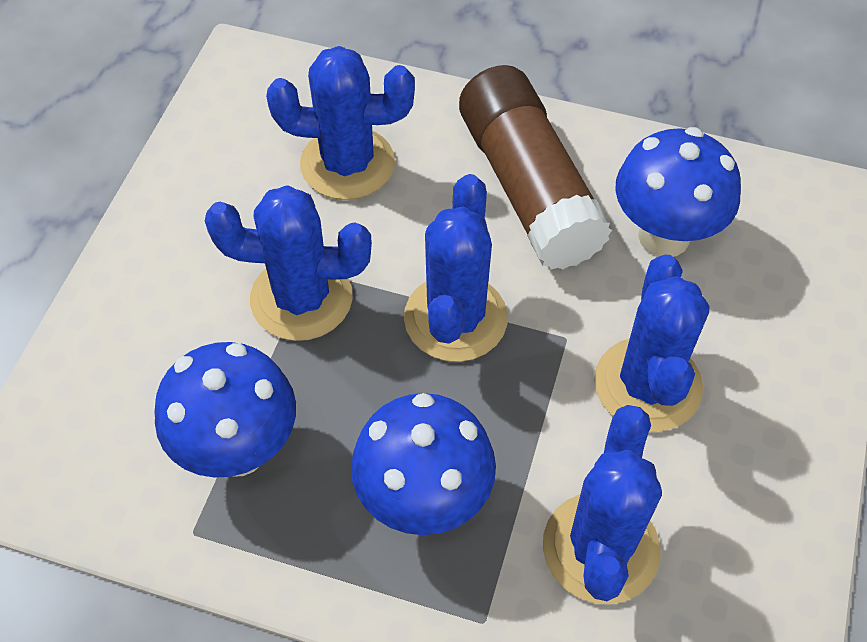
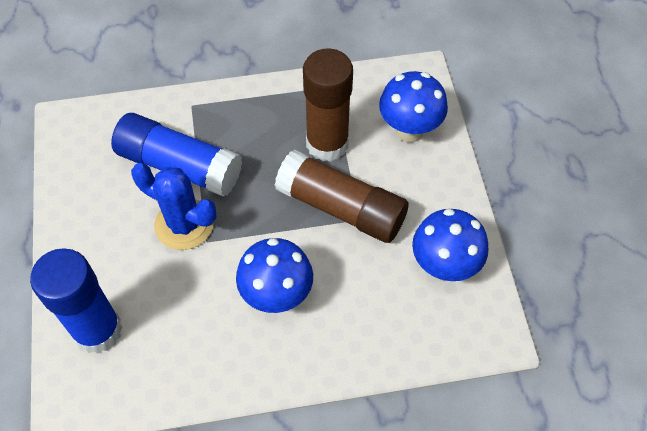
blue cactus: [205,185,372,341] [266,46,415,200] [404,174,508,362] [543,405,662,604] [594,255,709,432] = 5 -> [131,163,217,250] = 1
blue glue stick: none = 0 -> [30,248,123,353] [111,113,242,197] = 2
brown glue stick: [459,65,612,270] = 1 -> [275,149,409,243] [303,48,353,162] = 2

